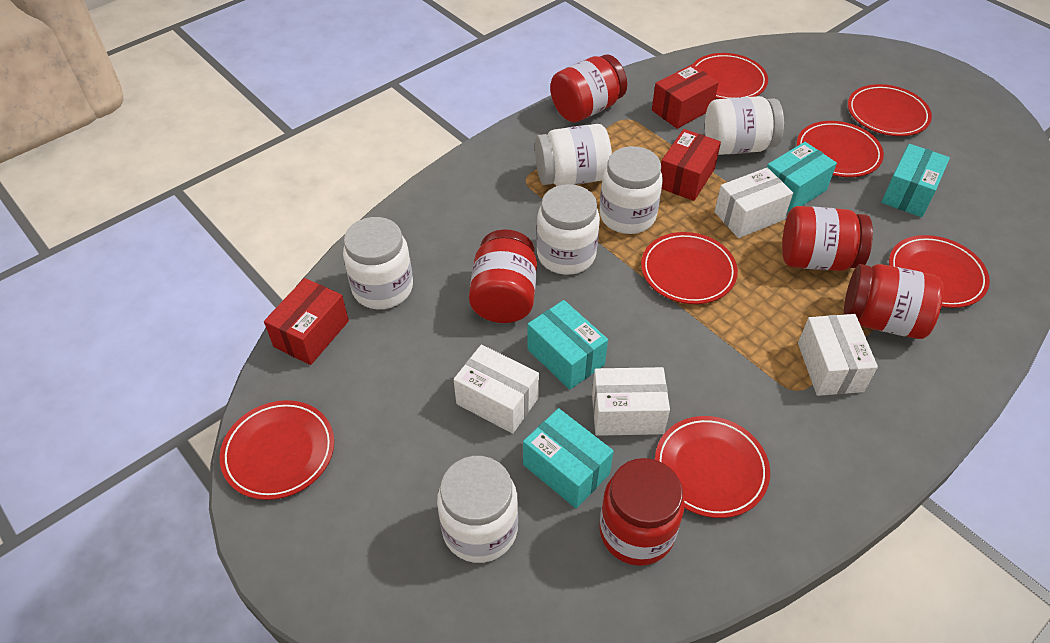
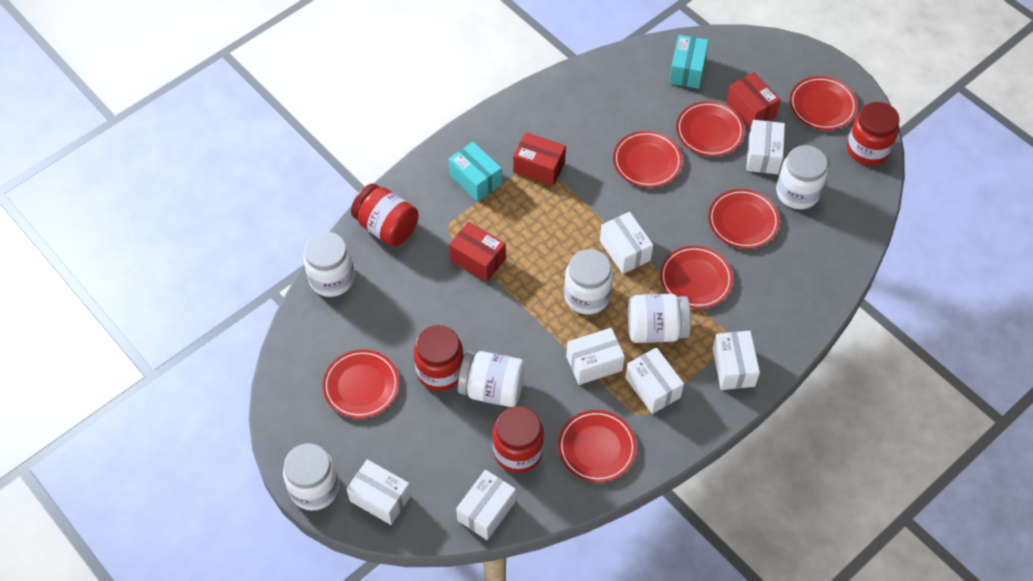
red jar: [469,229,537,323] [550,55,627,122] [599,458,684,566] [782,206,873,271] [844,264,944,339] = 5 -> [351,183,419,246] [414,325,464,391] [493,406,544,473] [847,102,900,165] = 4
turquoise box: [523,408,614,508] [527,300,608,390] [767,142,837,212] [881,144,950,217] = 4 -> [449,142,502,202] [669,35,709,89] = 2
white box: [453,345,539,434] [592,367,670,436] [714,168,793,238] [798,314,878,396] = 4 -> [347,459,411,525] [456,470,516,540] [566,328,625,385] [600,212,653,274] [625,347,684,414] [712,331,760,390] [747,120,785,175] = 7

